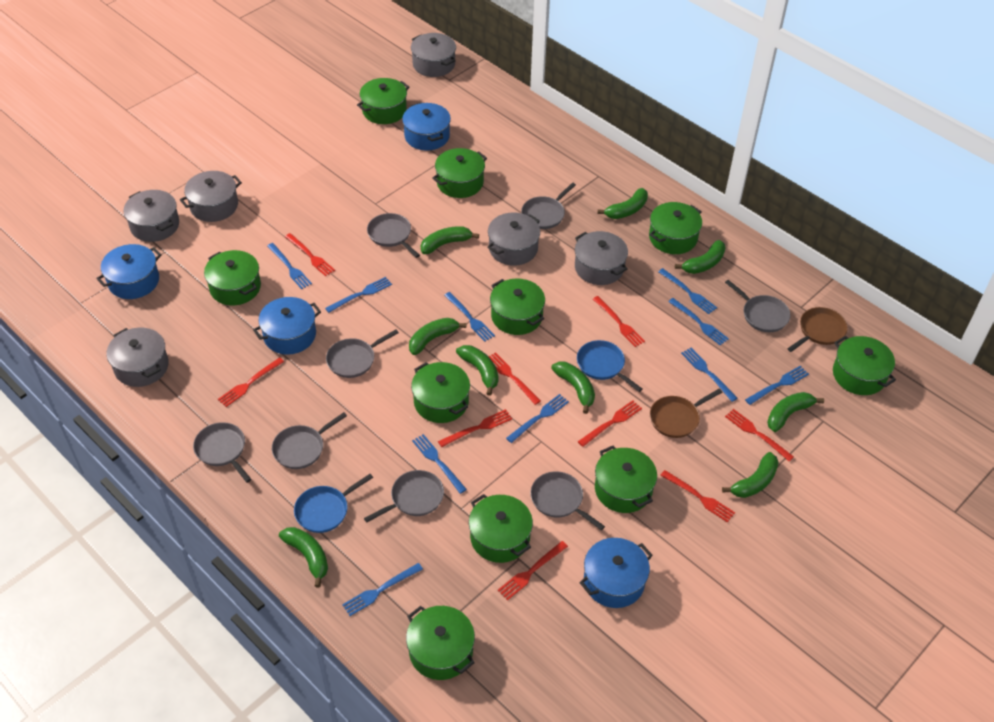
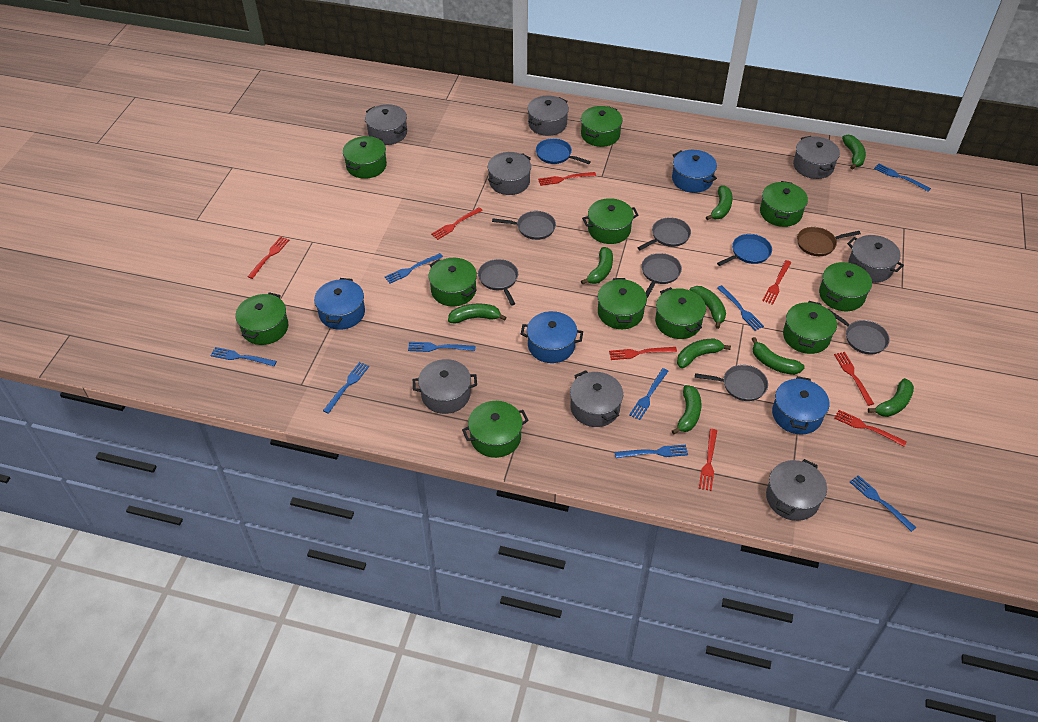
blue fork: [267,243,312,289] [325,277,392,313] [342,563,423,616] [412,434,467,494] [444,292,495,342] [506,394,569,443] [658,268,717,314] [668,298,729,346] [681,348,738,402] [745,366,809,405] = 10 -> [210,347,277,366] [323,362,369,414] [385,253,443,284] [408,342,475,352] [615,445,688,458] [629,368,669,420] [717,285,764,331] [850,475,916,532] [874,164,931,191] = 9
brown pan: [650,389,723,438] [787,307,848,352] = 2 -> [797,227,861,256] = 1
green pot: [204,250,261,306] [357,78,410,124] [406,606,475,680] [411,362,470,423] [432,148,487,198] [469,494,533,563] [490,279,545,335] [595,446,657,513] [649,202,702,254] [833,336,896,395] = 10 -> [236,292,288,345] [343,136,387,179] [429,258,477,306] [462,401,529,458] [581,106,623,147] [582,198,639,244] [598,278,647,329] [655,287,706,339] [760,181,808,227] [783,301,837,354] [819,262,872,311] = 11
grey pan: [193,422,252,483] [272,412,347,469] [326,329,399,378] [364,470,444,522] [367,213,420,258] [521,182,576,229] [530,471,605,530] [725,280,791,332] = 8 -> [478,259,518,305] [492,211,556,240] [638,217,691,250] [641,253,682,298] [695,365,768,401] [827,308,890,354] = 6
grey pot: [107,328,169,387] [123,190,179,242] [180,171,242,222] [411,33,456,77] [487,212,540,266] [575,231,628,285] = 6 -> [365,104,407,145] [413,359,477,414] [488,152,531,195] [527,96,569,136] [570,370,623,427] [766,459,827,521] [793,136,840,179] [847,235,904,283] = 8
red fork: [218,357,284,407] [285,233,335,277] [438,409,512,447] [489,352,541,405] [498,541,568,600] [578,400,642,447] [593,296,645,347] [660,470,735,523] [725,409,794,461] = 9 -> [247,236,289,279] [431,207,483,240] [538,172,596,186] [609,347,677,360] [699,429,717,491] [762,260,791,305] [834,352,874,406] [834,410,907,447] = 8

